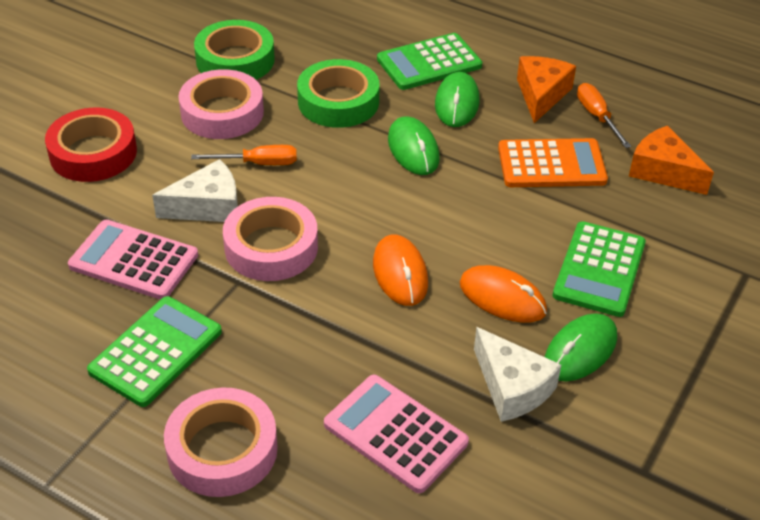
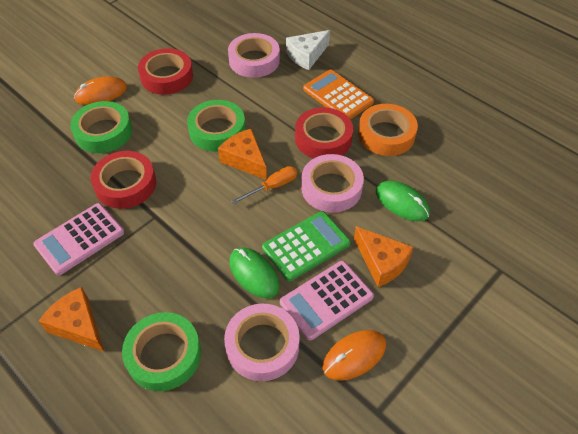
green calculator: [87,296,222,407] [377,33,482,90] [553,221,646,317] = 3 -> [262,211,350,281] = 1
green mouse: [388,116,440,175] [435,72,479,127] [545,313,617,381] = 3 -> [230,248,279,298] [376,181,430,221] = 2
green tape: [194,20,275,80] [297,59,380,128] = 2 -> [70,101,132,153] [122,312,201,391] [187,100,246,152] = 3
orange cheese: [517,56,576,123] [629,125,714,195] = 2 -> [39,287,104,352] [218,129,267,180] [354,226,413,287] = 3
orange screwdriver: [191,145,297,165] [577,83,631,148] = 2 -> [232,166,297,204] = 1
orange tape: none = 0 -> [358,104,418,156] = 1
red tape: [45,107,137,182] = 1 -> [91,151,156,209] [138,48,193,95] [295,107,353,159] = 3
white cheese: [152,159,238,222] [474,327,561,422] = 2 -> [286,30,330,70] = 1

